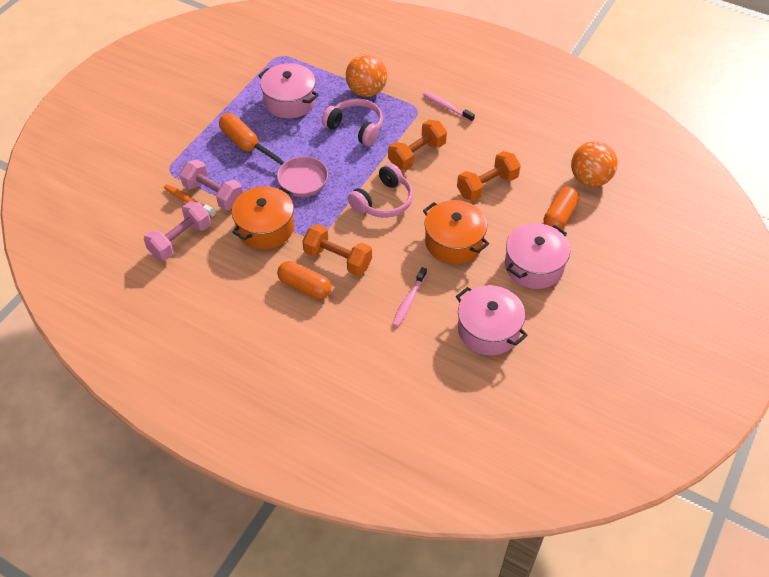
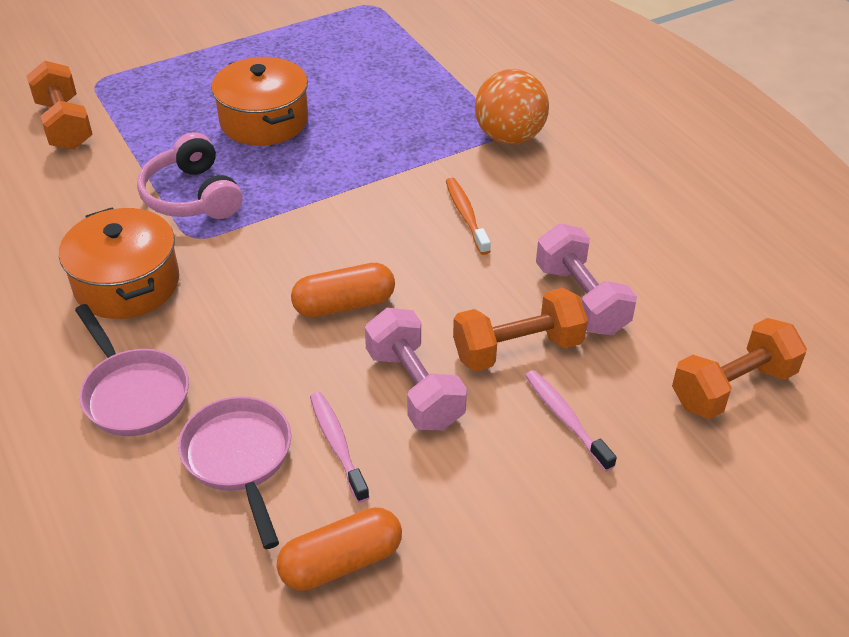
orange ball: [346,54,387,97] [571,141,617,187] = 2 -> [475,69,549,145] = 1
orange capsule: [219,113,258,152] [277,261,331,299] [544,187,580,229] = 3 -> [276,507,402,591] [291,263,395,317] = 2
pink headphones: [322,98,383,146] [348,163,413,218] = 2 -> [137,132,242,219] = 1
pink pan: [254,143,328,197] = 1 -> [75,304,189,436] [178,396,291,549] = 2
pink pot: [258,63,319,118] [456,285,528,355] [505,223,570,289] = 3 -> none = 0

